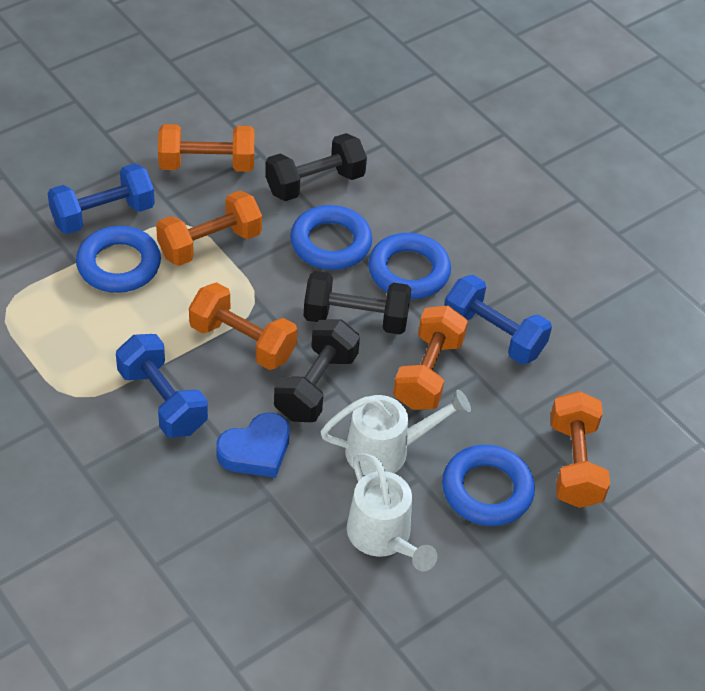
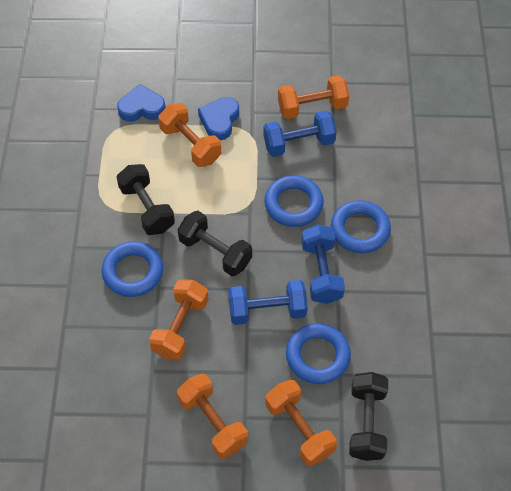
blue heart: [216,413,290,478] = 1 -> [117,84,166,122] [198,97,239,140] = 2
white watering can: [320,390,471,475] [347,453,437,571] = 2 -> none = 0

